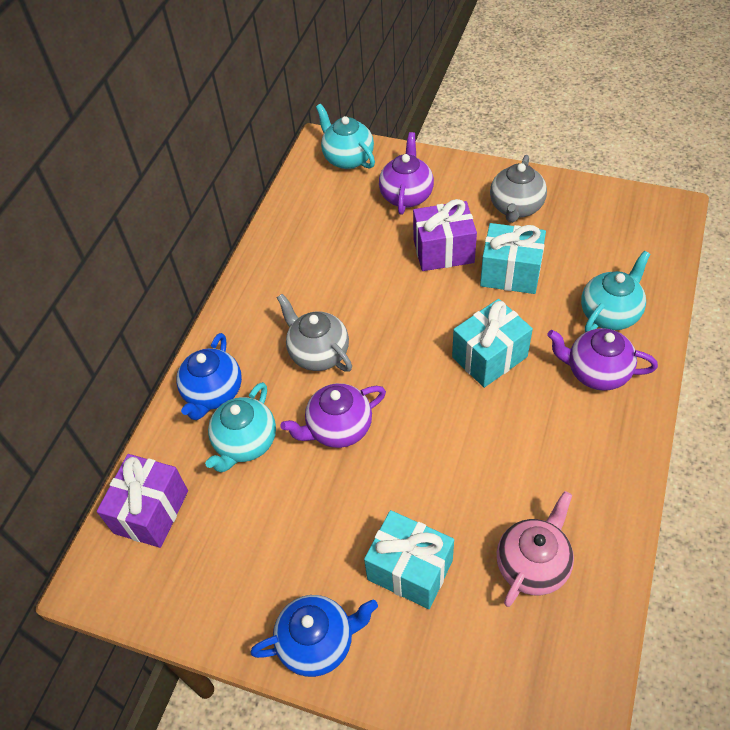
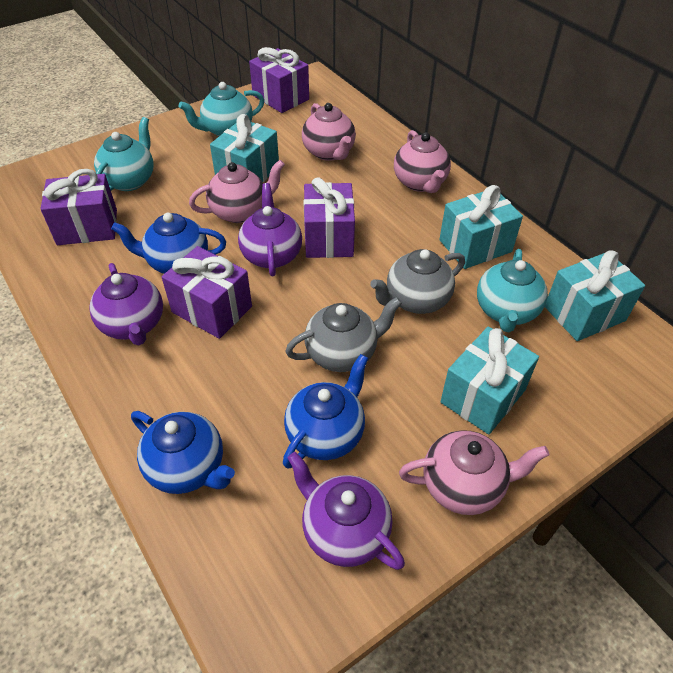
blue teapot: [176,333,242,420] [250,595,378,677] = 2 -> [111,213,226,274] [131,411,235,494] [283,354,368,469] = 3
pink teapot: [497,491,574,607] = 1 -> [189,160,285,223] [302,103,356,161] [394,130,451,193] [399,430,549,515] = 4
purple gift: [97,454,188,548] [413,199,477,271] = 2 -> [41,169,117,245] [162,246,252,339] [249,47,309,113] [304,177,355,258] = 4
turquoise gift: [364,510,454,609] [452,299,533,388] [480,223,546,294] = 3 -> [210,114,279,182] [439,185,523,269] [440,326,539,434] [545,250,645,341] = 4

